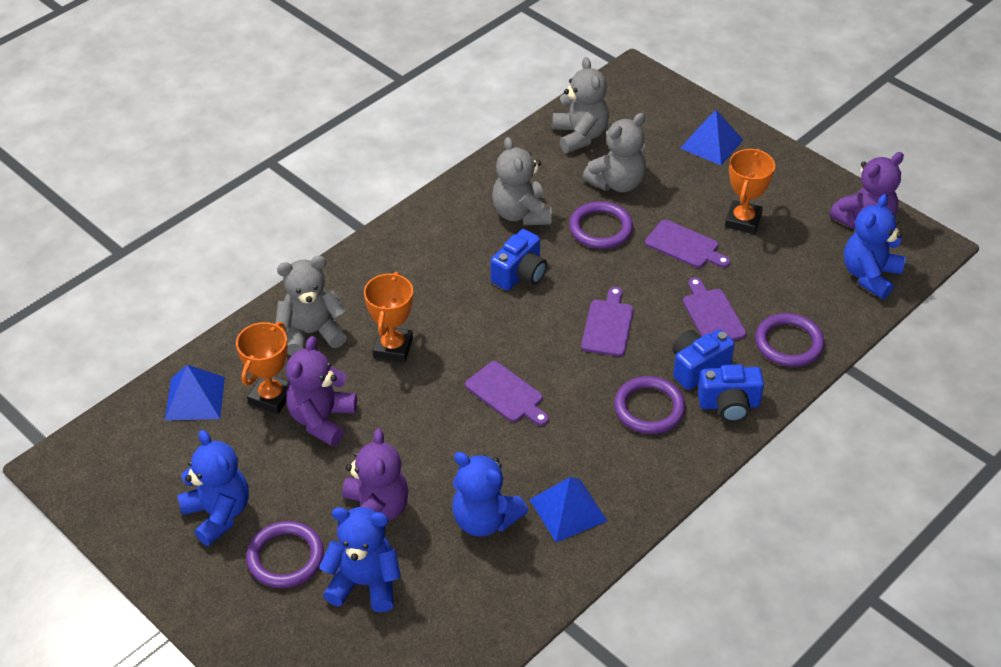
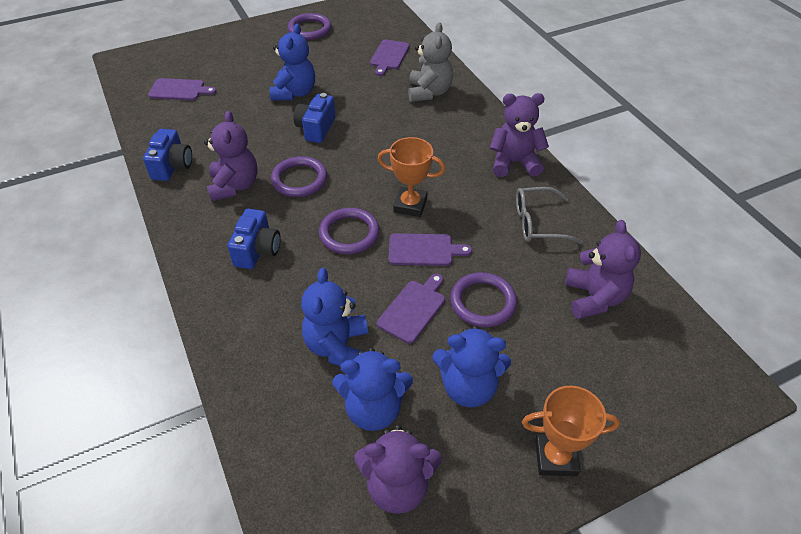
blue pyramid: [165,365,225,421] [529,477,607,542] [680,110,743,165] = 3 -> none = 0
grey glasses: none = 0 -> [516,187,582,244] = 1
grey teddy bear: [276,256,347,356] [492,137,551,225] [553,57,609,153] [582,113,646,192] = 4 -> [408,22,453,102] = 1
orange trophy: [236,322,290,414] [364,272,413,362] [725,149,775,234] = 3 -> [378,137,445,217] [522,386,620,476] = 2
purple teddy bear: [286,336,357,446] [342,429,409,521] [830,152,904,229] = 3 -> [204,111,258,202] [354,424,442,514] [490,93,549,177] [565,220,641,319] = 4

